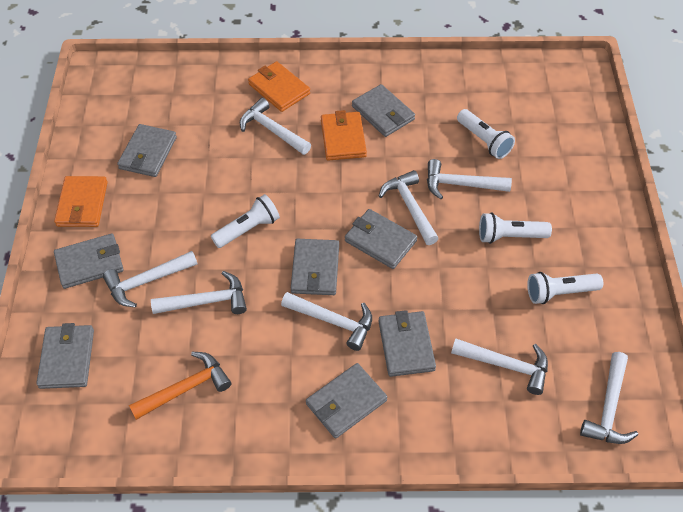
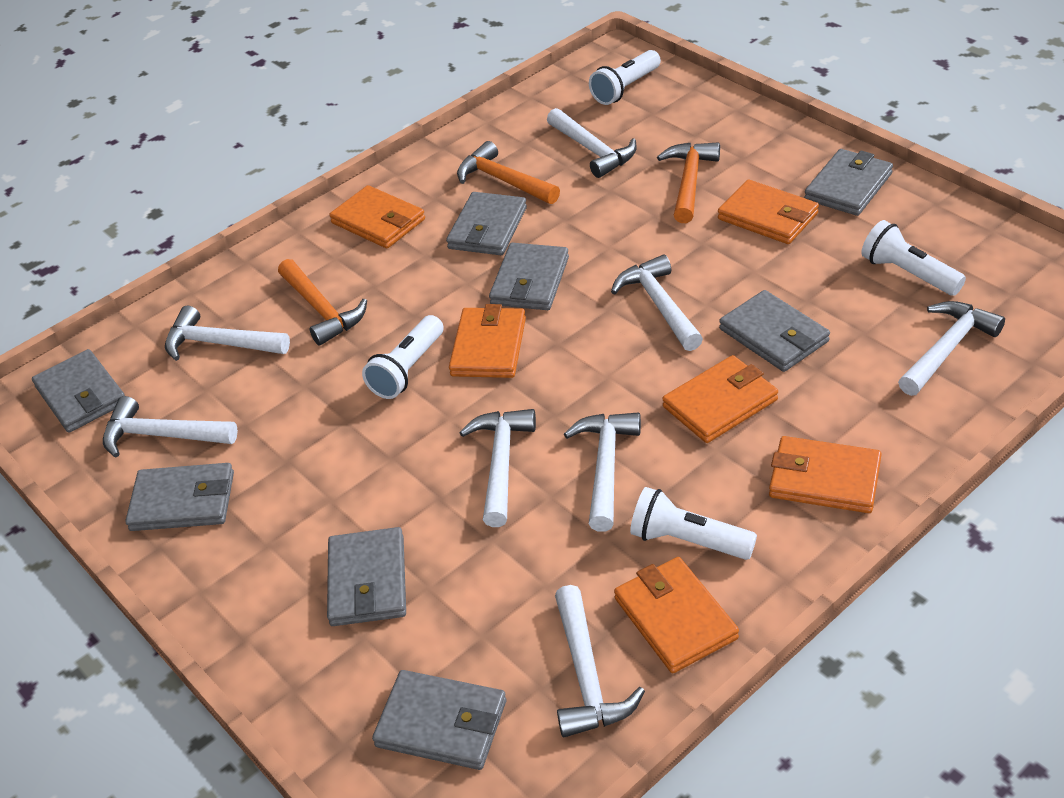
orange hammer: [129,352,231,420] = 1 -> [278,259,367,346] [457,141,560,204] [657,142,720,223] = 3
orange wallet: [54,176,108,227] [248,61,310,112] [321,110,367,161] = 3 -> [329,185,425,248] [449,304,526,378] [614,557,739,673] [662,355,778,443] [718,180,819,244] [769,436,882,513] = 6

